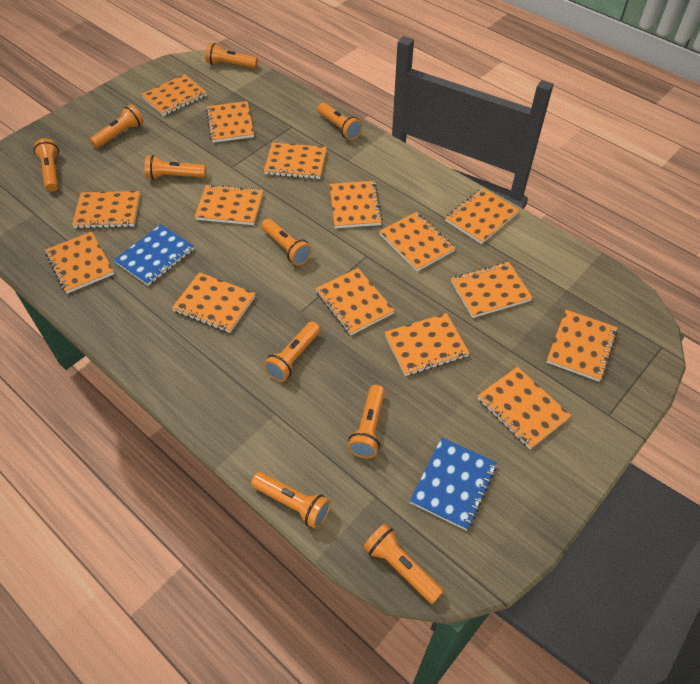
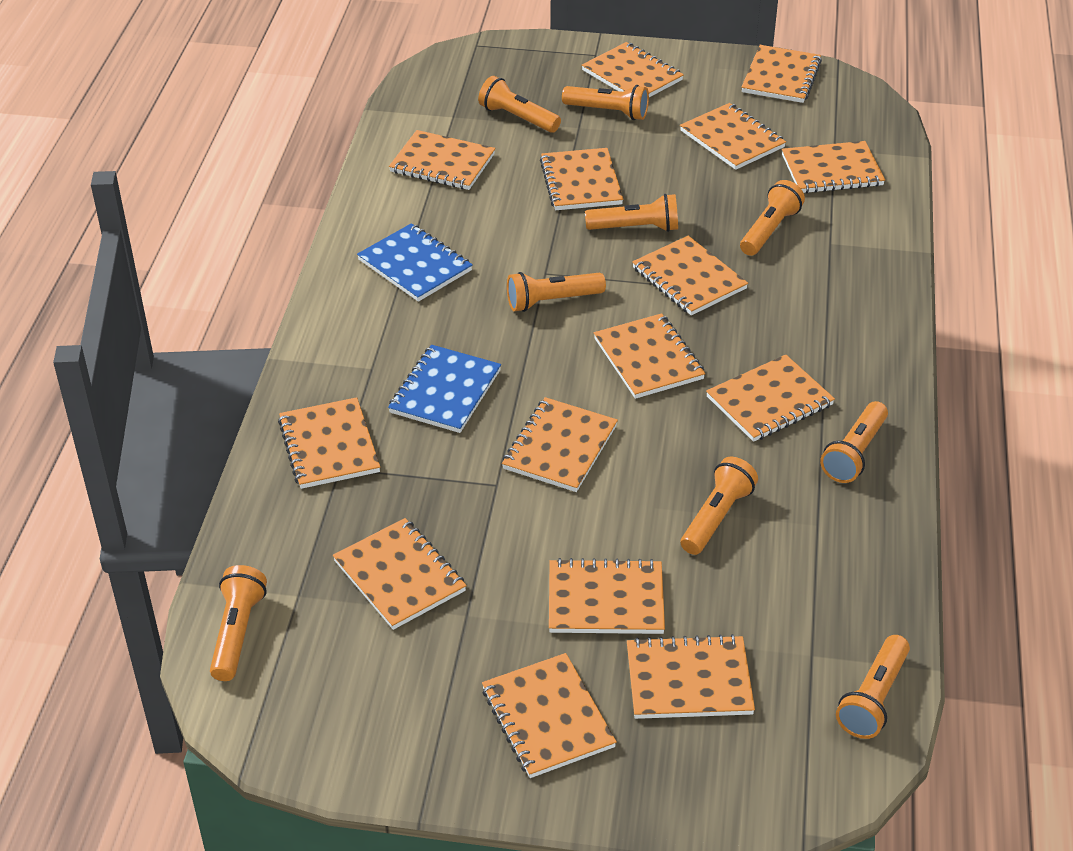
orange flashlight: [34,138,59,192] [90,104,144,148] [144,155,206,180] [205,43,258,69] [251,472,331,529] [261,219,312,266] [263,321,320,382] [317,103,362,140] [348,385,385,458] [363,523,443,604] = 10 -> [210,565,267,681] [478,76,561,133] [507,272,606,312] [562,85,649,120] [585,194,678,232] [681,457,758,555] [740,180,805,256] [820,401,888,483] [836,635,910,739] = 9

